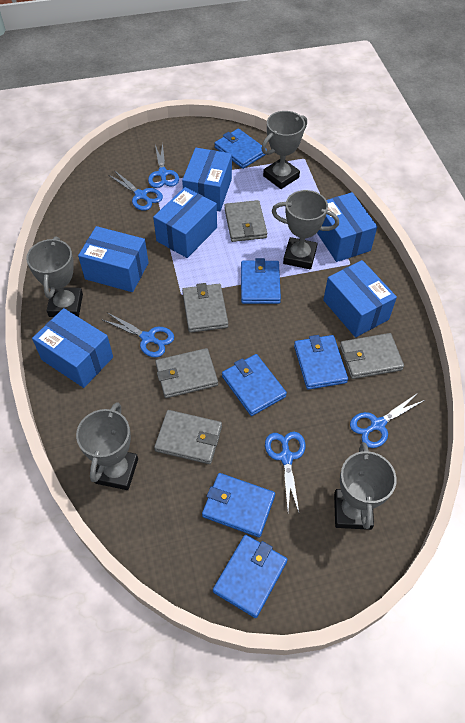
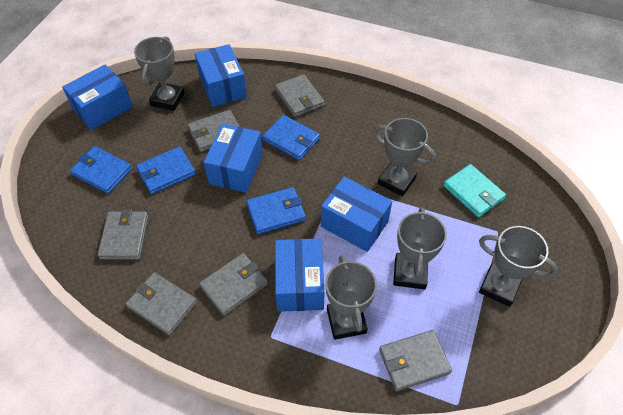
blue box: [32,308,113,388] [78,226,149,292] [153,187,217,258] [182,148,232,211] [317,192,377,262] [323,260,397,337] = 6 -> [62,64,133,130] [195,44,247,107] [204,124,263,193] [275,238,325,312] [321,177,392,252] = 5
blue scissors: [101,312,174,357] [108,170,163,211] [148,143,179,188] [265,432,305,512] [350,393,425,448] = 5 -> none = 0
blue wallet: [202,473,275,538] [213,535,288,618] [214,128,267,169] [222,354,287,416] [241,258,281,304] [294,335,348,390] = 6 -> [70,146,132,194] [136,146,196,194] [246,187,306,234] [262,115,320,160] = 4
grey wallet: [154,410,222,464] [155,348,218,398] [182,283,228,333] [224,200,267,242] [340,333,404,379] = 5 -> [97,209,148,260] [126,272,197,335] [188,110,240,152] [199,253,268,316] [275,74,324,117] [379,330,452,391] = 6
turquoise wallet: none = 0 -> [443,164,506,217] = 1

